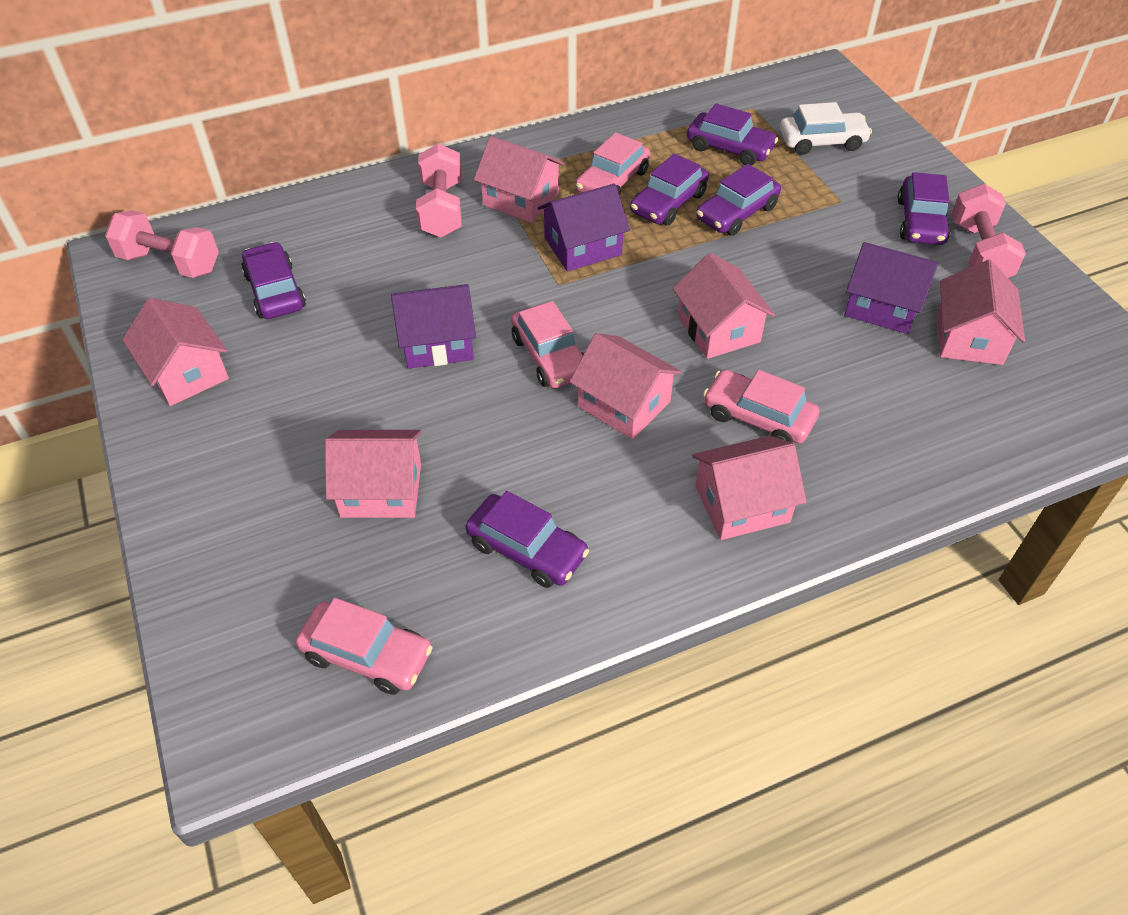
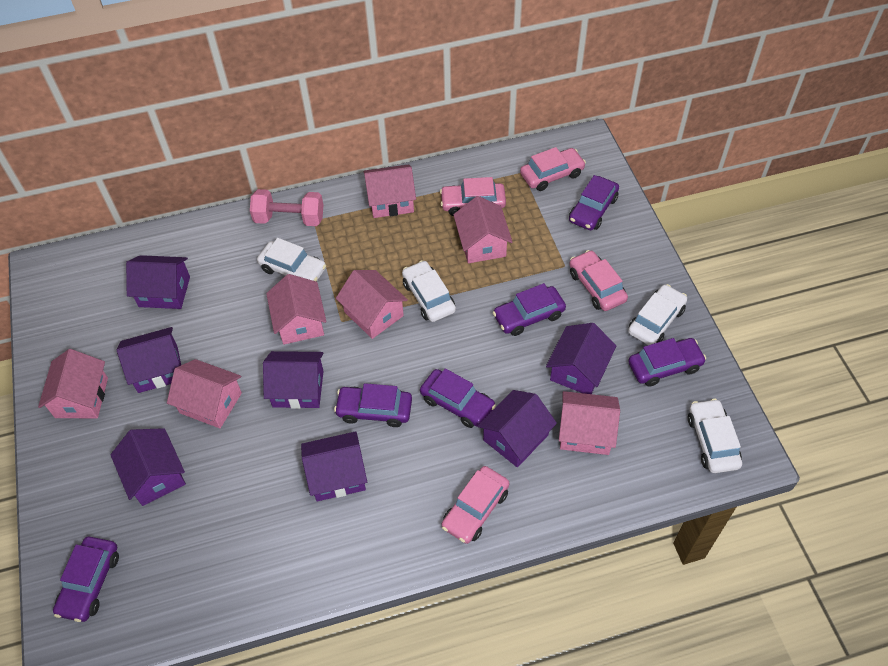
pink dumbbell: [105,210,219,278] [416,144,462,238] [952,184,1026,278] = 3 -> [250,189,323,226] = 1
purple house: [391,284,476,369] [538,183,630,272] [844,242,938,334] = 3 -> [110,428,186,506] [117,327,181,393] [126,255,190,309] [263,351,324,409] [301,431,367,501] [478,390,557,467] [546,323,616,394] = 7
white car: [780,102,872,155] = 1 -> [257,238,326,282] [402,260,456,322] [628,284,687,345] [688,399,742,473] = 4

